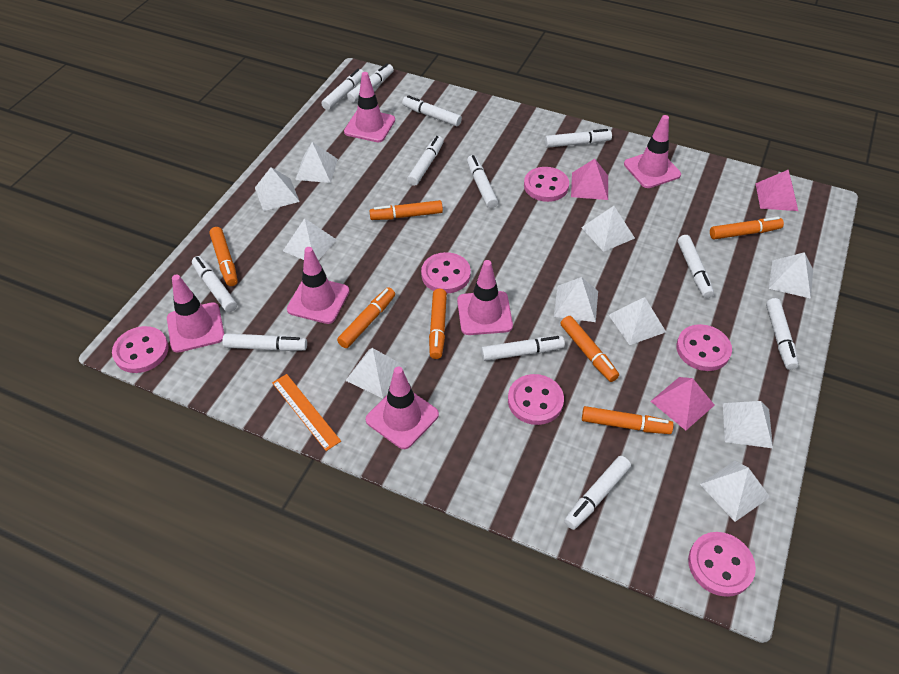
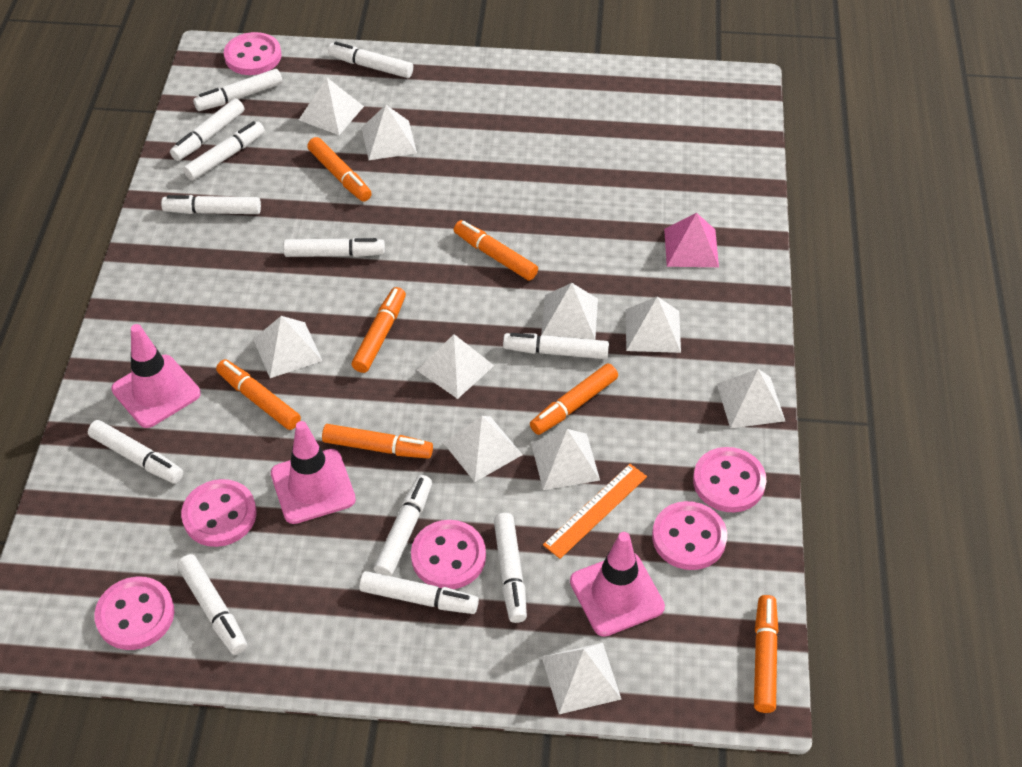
pink pyramid: [571,159,608,200] [650,377,715,430] [756,170,798,211] = 3 -> [664,213,719,267] = 1
pink traffic cone: [167,274,224,353] [287,247,349,324] [344,72,395,142] [365,367,439,449] [457,260,513,335] [624,115,681,188] = 6 -> [111,324,201,428] [271,421,356,524] [570,532,665,637] = 3

